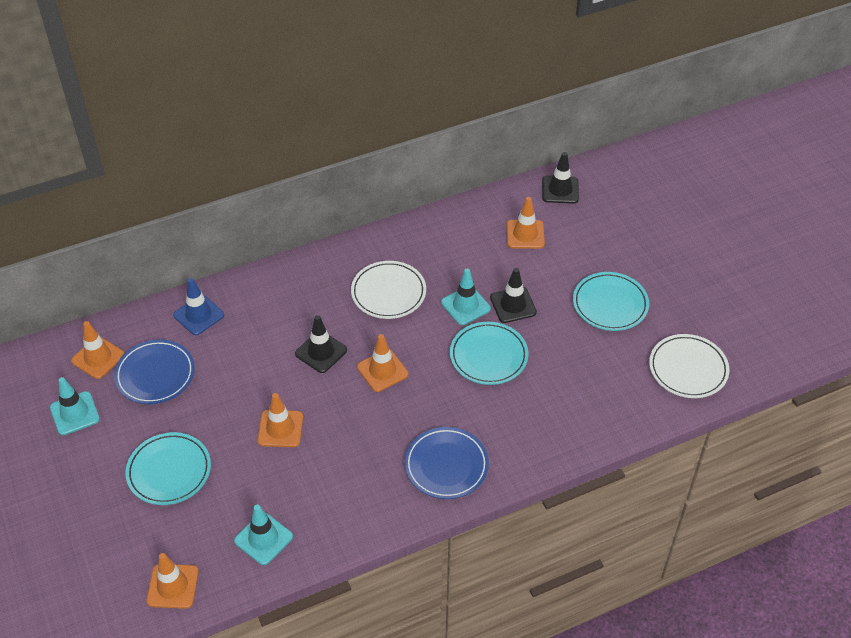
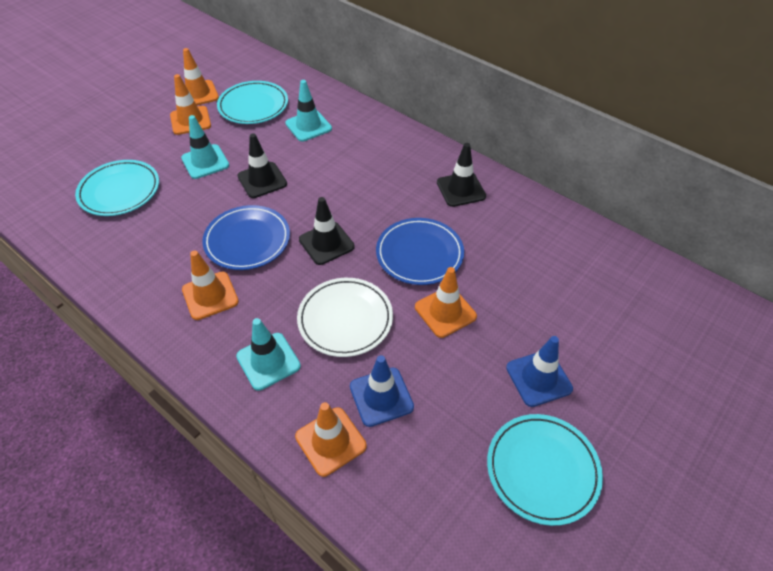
blue traffic cone: [173,278,224,335] = 1 -> [350,355,414,427] [506,336,573,407] = 2
white plate: [351,261,426,319] [649,334,729,398] = 2 -> [297,278,393,357] = 1

